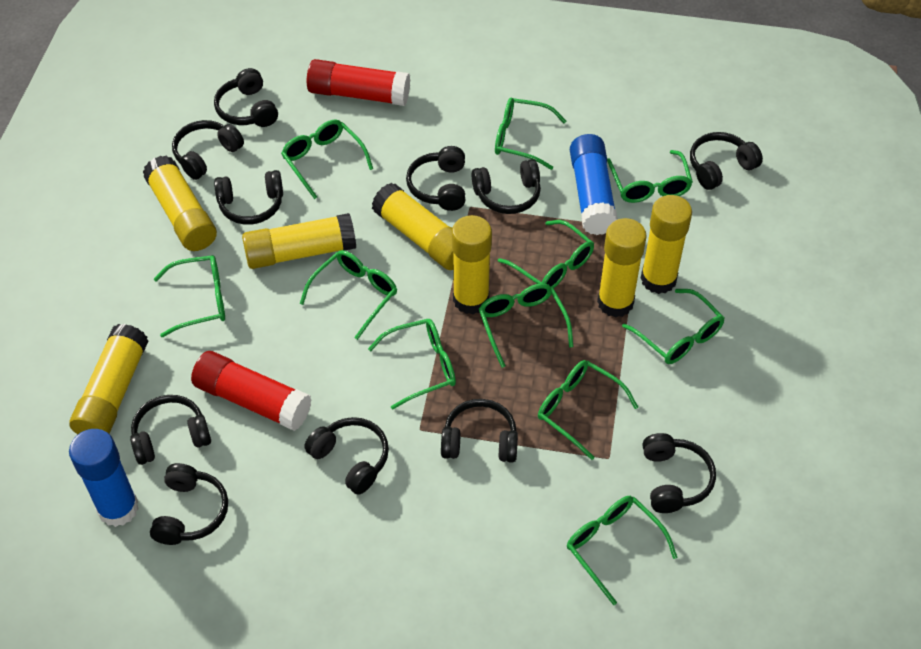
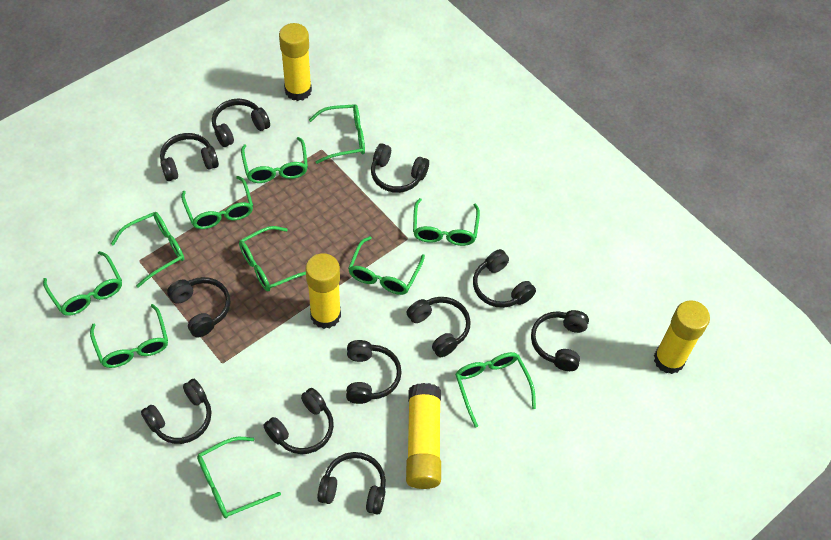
blue glue stick: [69,429,139,527] [570,134,618,235] = 2 -> none = 0
red glue stick: [191,351,312,431] [307,59,410,106] = 2 -> none = 0
yellow glue stick: [69,324,148,434] [143,155,217,251] [242,213,356,269] [372,183,454,270] [452,215,492,314] [597,218,647,318] [640,195,692,294] = 7 -> [279,23,312,101] [306,253,341,329] [406,383,441,489] [654,300,710,374] = 4

